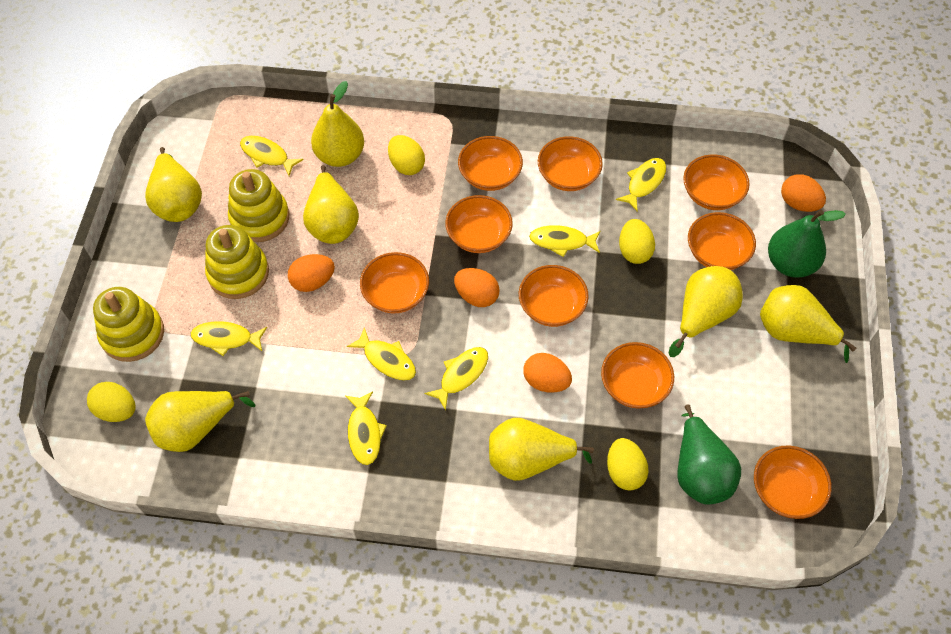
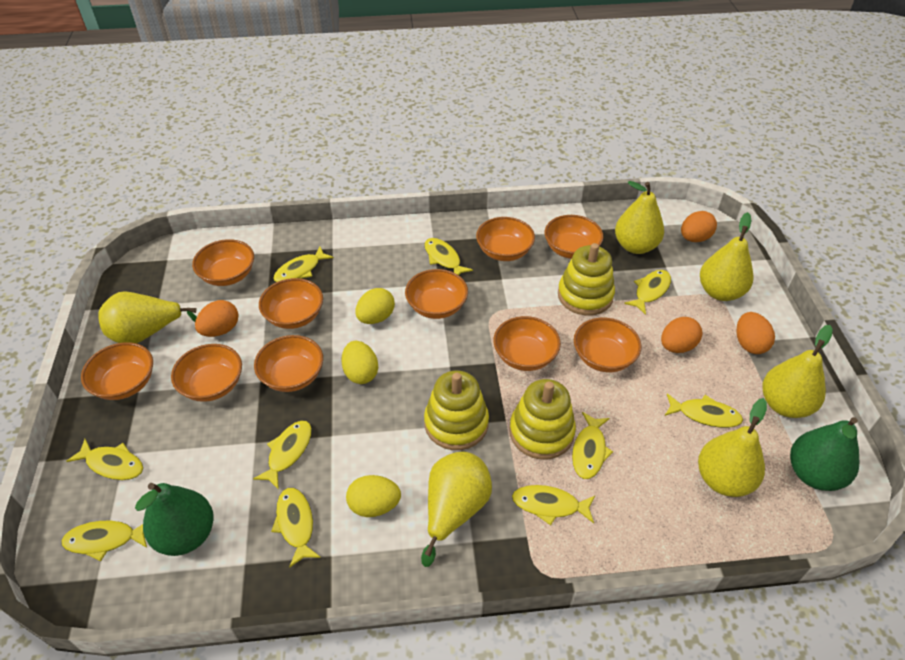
orange bowl: [360,252,429,313] [445,195,513,253] [458,136,523,191] [519,265,589,327] [538,136,603,191] [601,342,674,408] [683,154,750,210] [688,212,756,270] [754,446,832,519] = 9 -> [81,342,153,400] [171,344,242,402] [192,239,254,286] [254,335,323,392] [259,278,323,329] [405,269,468,319] [476,217,535,261] [493,316,561,371] [545,215,603,259] [574,318,642,372] = 10
yellow egg: [87,382,136,422] [388,135,425,175] [607,438,648,491] [619,219,655,264] = 4 -> [341,341,378,384] [346,475,401,517] [355,288,395,324] = 3
yellow fish: [191,321,267,356] [240,136,304,176] [345,391,387,465] [347,327,416,381] [425,347,488,410] [529,225,601,257] [616,158,666,211] = 7 -> [61,521,147,561] [66,439,143,480] [253,421,312,490] [271,488,321,568] [273,247,334,282] [424,238,473,275] [512,485,595,525] [572,412,613,479] [624,270,671,315] [665,394,743,428] = 10
yellow pear: [145,147,202,222] [145,391,255,452] [303,165,359,244] [311,81,364,167] [489,418,594,481] [669,266,743,357] [760,285,856,363] = 7 -> [98,291,197,343] [421,452,492,567] [615,181,664,254] [698,398,767,497] [700,212,753,301] [762,325,833,418] = 6

